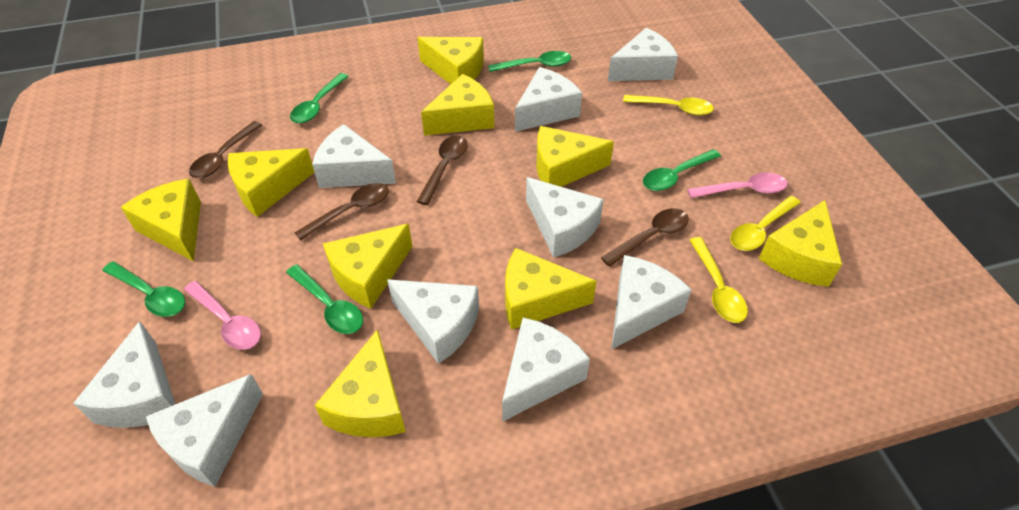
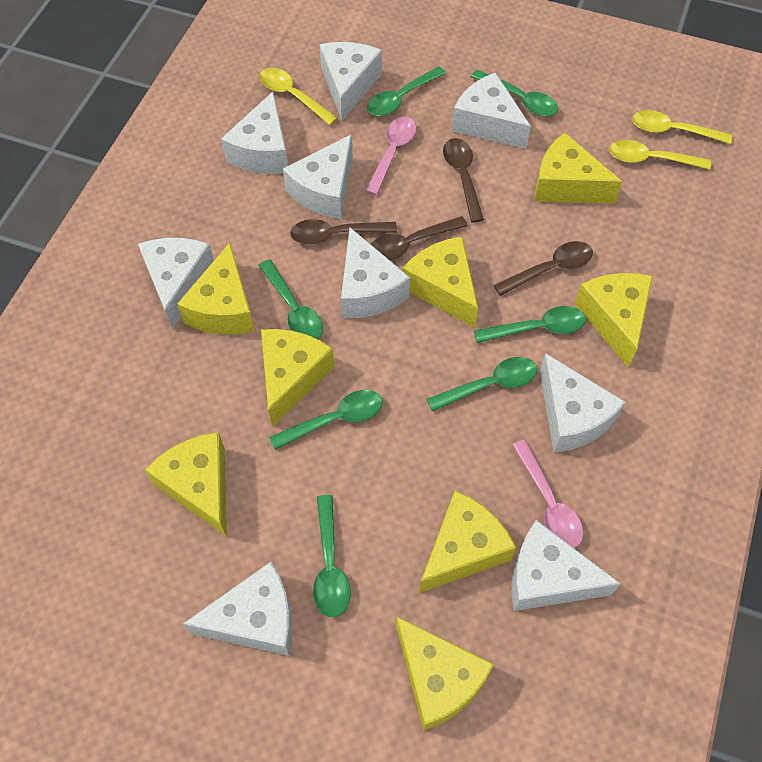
green spoon: [102,261,185,317] [286,264,363,334] [290,73,349,124] [488,51,571,72] [643,149,721,191] = 5 -> [258,259,323,339] [269,390,383,450] [313,495,351,618] [367,66,446,116] [427,357,537,411] [471,70,558,116] [474,306,586,343] = 7
yellow cheese: [121,179,201,261] [228,148,314,217] [315,329,406,437] [323,224,413,309] [417,37,484,84] [421,74,494,136] [505,248,597,330] [536,126,614,187] [759,200,842,287] = 9 -> [145,432,227,537] [177,243,255,335] [261,329,334,427] [396,617,494,731] [403,237,478,328] [419,491,516,593] [535,133,622,204] [575,273,653,367] = 8

